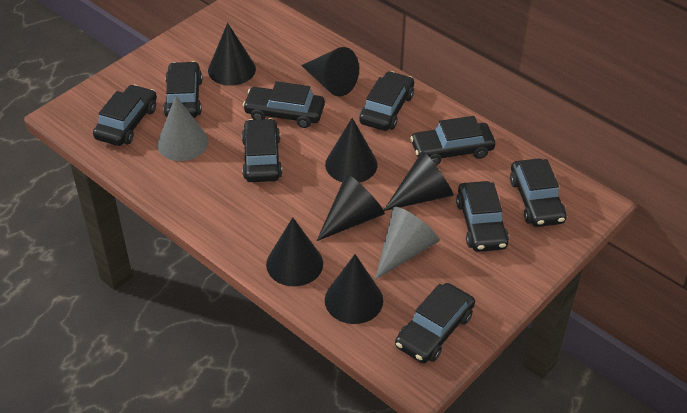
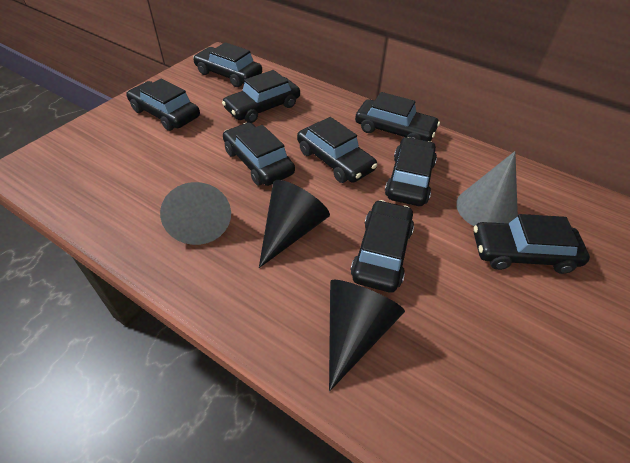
black cone: [208,23,256,86] [266,217,323,286] [301,47,359,96] [317,174,385,241] [325,118,377,183] [325,254,383,324] [384,151,454,211] = 7 -> [259,180,330,268] [329,280,405,391] = 2

